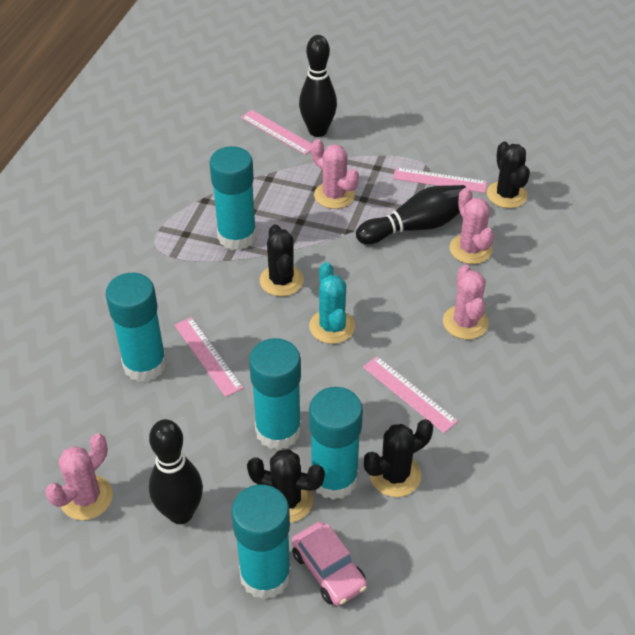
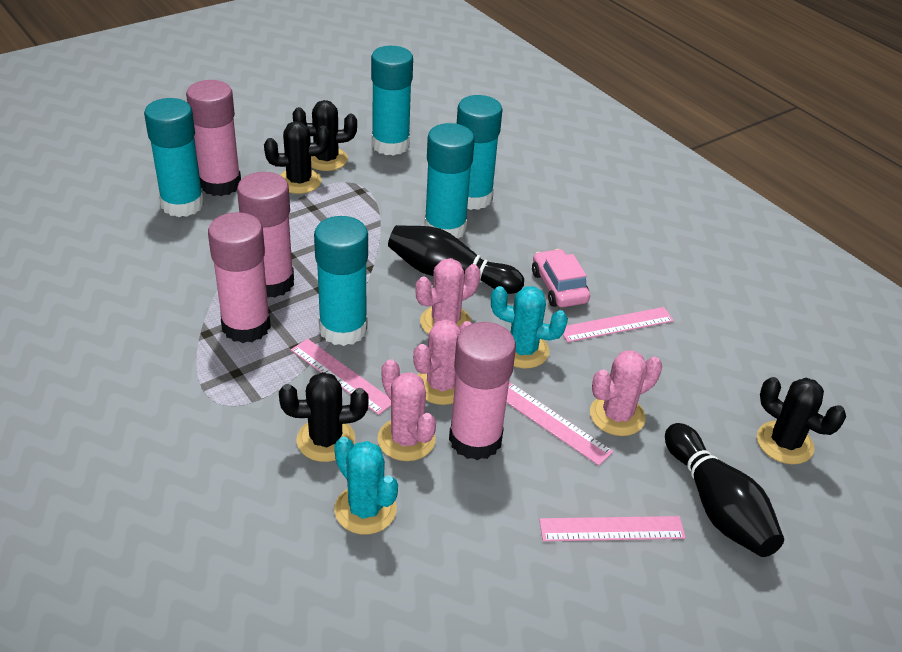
black bowling pin: [149,419,203,524] [299,35,337,137] [356,185,467,244] = 3 -> [388,225,524,294] [665,423,784,557] = 2
pink glue stick: none = 0 -> [186,80,241,196] [208,212,271,343] [237,172,294,298] [449,322,516,460] = 4
turquoise cactus: [309,262,355,344] = 1 -> [334,437,398,535] [491,286,568,368] = 2

